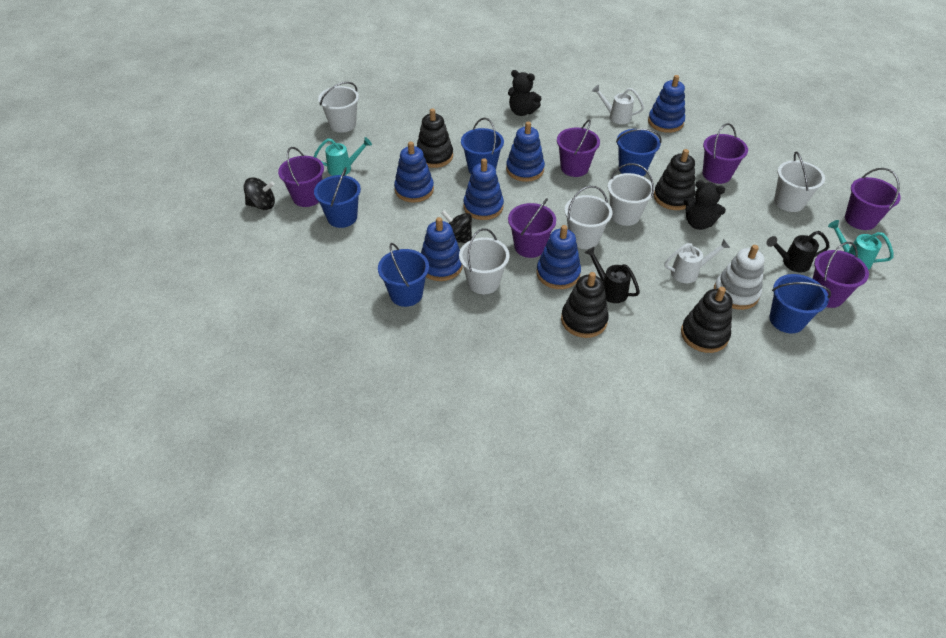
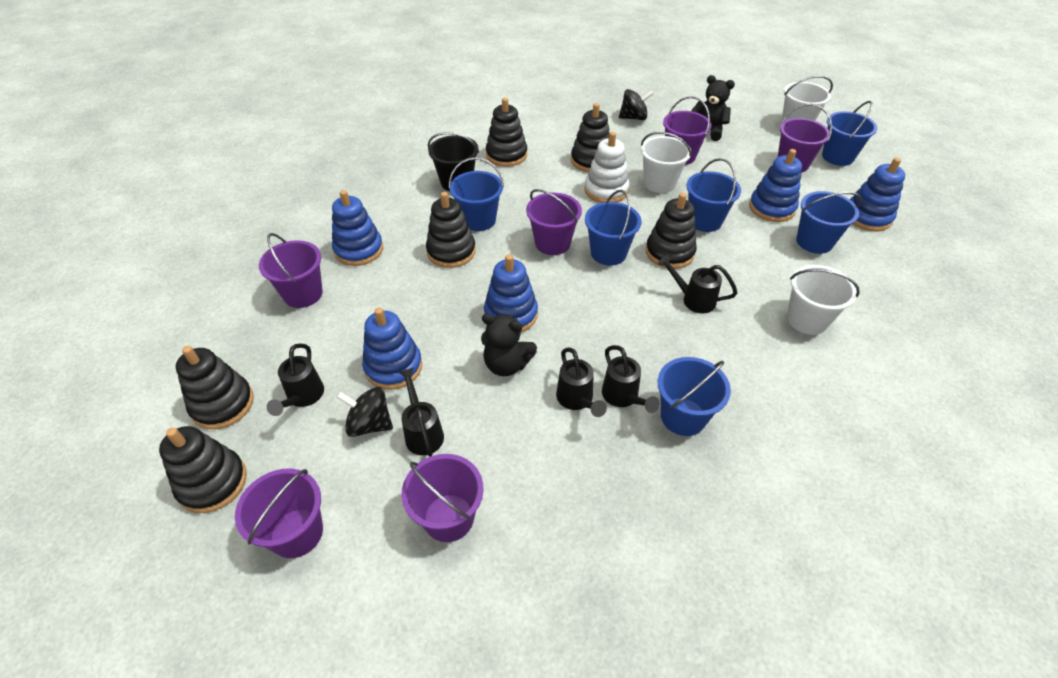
black bucket: none = 0 -> [428,132,479,191] = 1
black stacking toy: [416,108,453,168] [561,272,609,338] [654,149,695,210] [681,287,733,353] = 4 -> [159,426,247,513] [176,346,254,429] [426,192,476,268] [486,98,527,167] [571,103,610,172] [646,193,697,269] = 6
black watering can: [584,247,640,303] [767,231,830,272] = 2 -> [267,343,324,416] [398,368,444,457] [556,347,607,417] [602,345,660,413] [658,255,737,313] = 5
blue bucket: [314,167,361,228] [378,243,429,307] [461,118,504,174] [616,129,662,176] [769,274,831,334] = 5 -> [449,157,504,231] [585,190,641,266] [658,357,731,436] [687,158,741,232] [796,191,862,254] [822,101,878,166] = 6
blue stacking toy: [394,142,434,203] [421,217,463,281] [463,158,504,220] [506,122,545,182] [537,225,581,289] [648,75,685,133] = 6 -> [332,190,383,266] [362,307,422,390] [484,254,538,332] [749,149,802,222] [850,158,905,231] = 5
turquoise watering can: [314,137,372,176] [828,220,894,270] = 2 -> none = 0
white bucket: [318,82,359,133] [459,228,509,294] [564,186,612,249] [608,163,654,226] [774,151,825,212] = 5 -> [641,132,692,193] [781,76,833,123] [787,265,860,335] = 3
white watering can: [592,85,644,124] [664,239,730,283] = 2 -> none = 0

